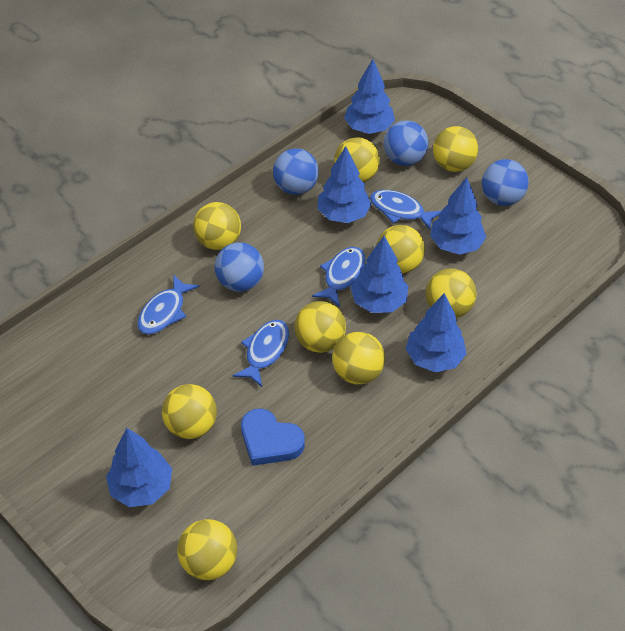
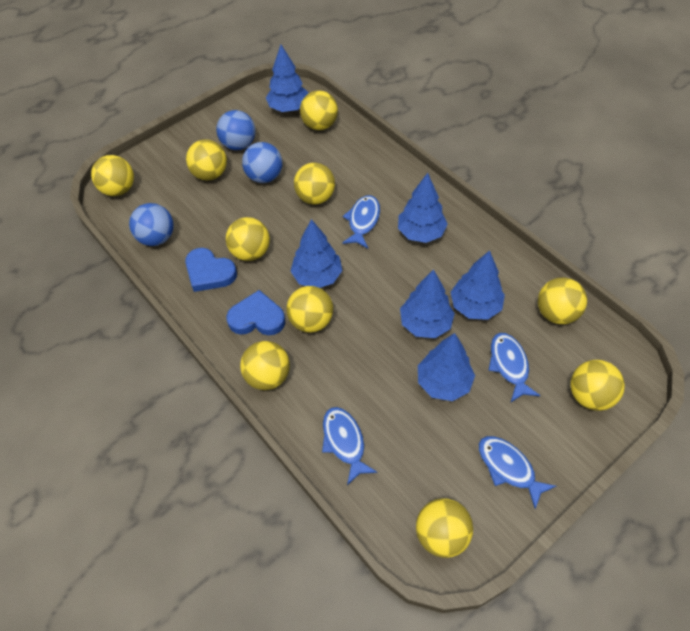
blue ball: [215,242,264,292] [273,148,319,195] [383,120,428,166] [482,159,529,206] = 4 -> [129,203,174,246] [216,110,256,150] [242,142,283,183] = 3
blue heart: [241,408,305,466] = 1 -> [185,248,237,292] [226,290,285,335] = 2
yellow ball: [162,384,217,439] [177,519,237,580] [193,202,241,250] [295,301,346,353] [332,332,385,384] [334,137,380,182] [377,225,425,274] [426,269,477,318] [433,126,478,172] = 9 -> [91,155,134,196] [186,139,227,180] [226,217,270,261] [240,341,290,390] [286,286,333,332] [294,163,335,205] [300,90,338,130] [416,498,473,558] [538,277,587,324] [570,360,625,411] = 10

